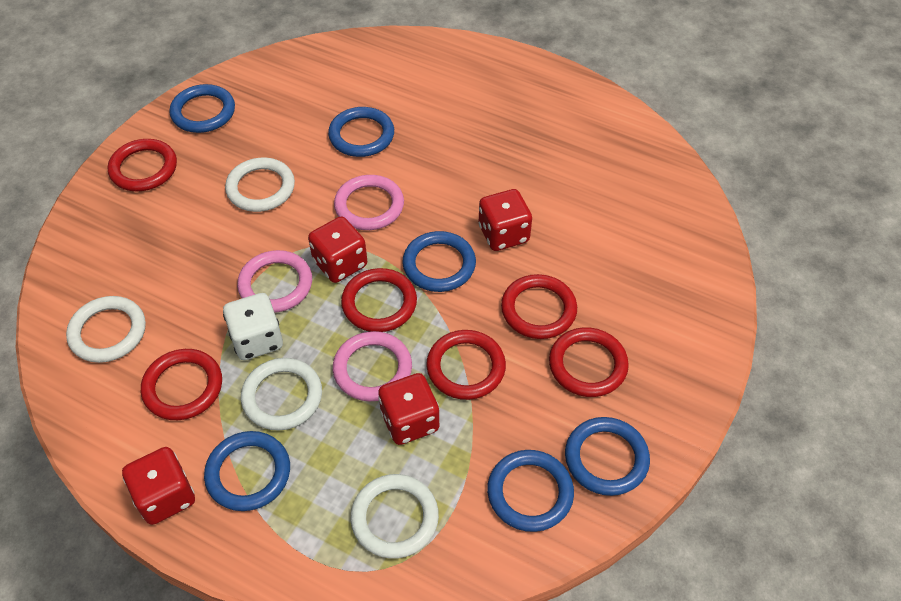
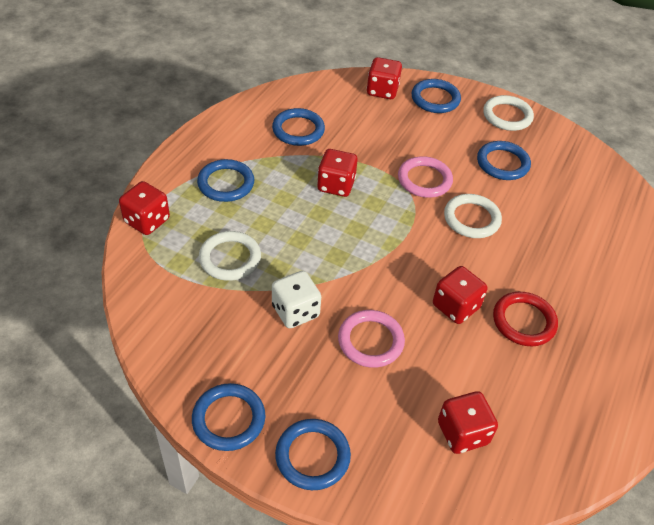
pink ring: [237,250,312,313] [333,331,412,401] [334,175,404,230] = 3 -> [338,310,405,368] [398,156,453,198] = 2
red dice: [122,447,195,525] [308,217,367,283] [378,373,439,445] [479,189,532,251] = 4 -> [119,181,170,235] [317,149,358,197] [367,57,402,99] [433,266,487,324] [438,391,498,454] = 5
red ring: [108,139,177,191] [141,349,222,420] [341,268,417,332] [426,330,506,400] [501,274,577,339] [549,327,629,397] = 6 -> [493,292,558,346] = 1
white ring: [66,296,146,363] [225,158,295,212] [241,358,322,431] [351,474,439,559] = 4 -> [199,231,261,281] [444,194,502,238] [483,95,534,131] = 3

